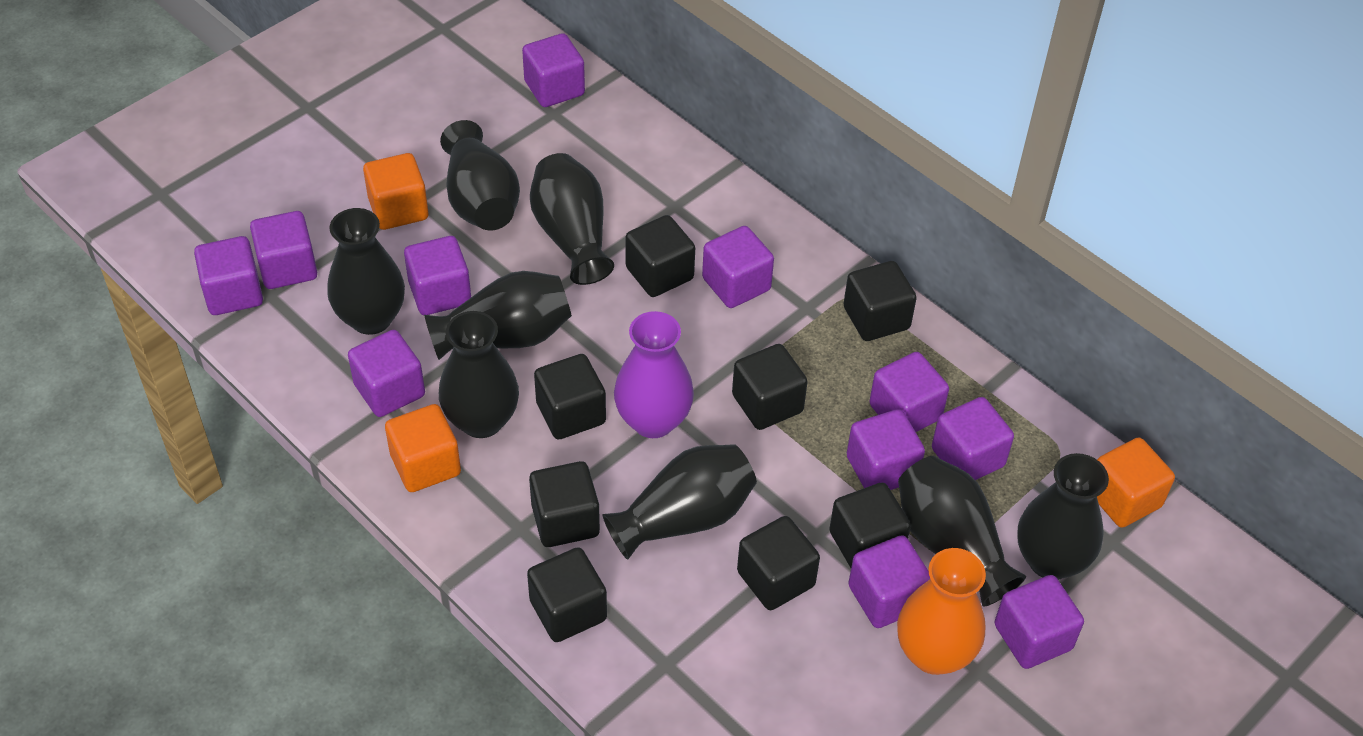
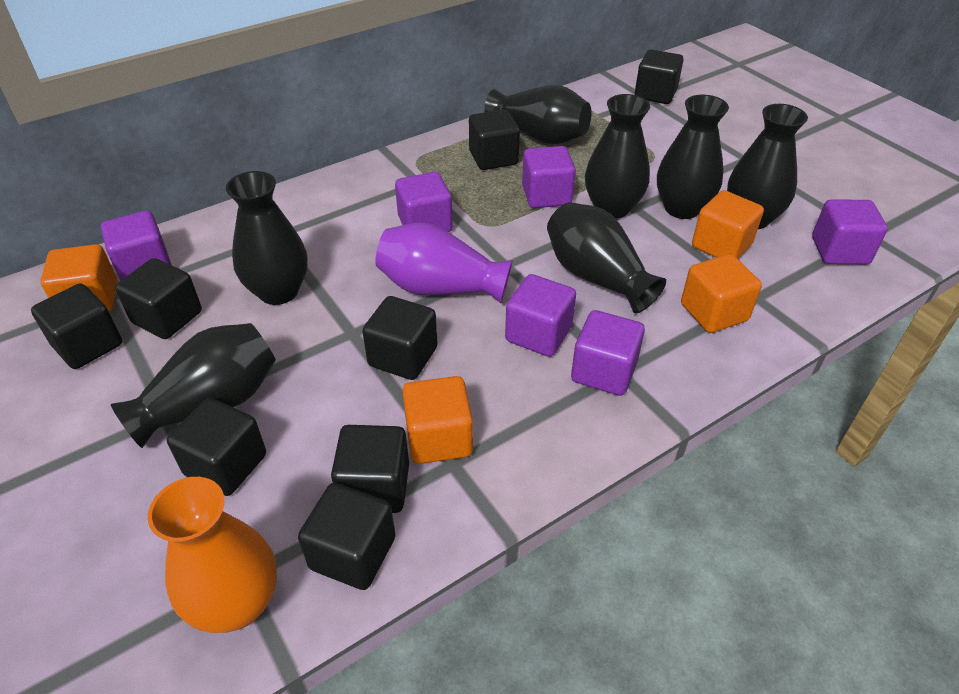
black vase: [327,208,405,335] [424,271,572,360] [439,311,519,438] [440,120,520,231] [530,153,614,285] [603,444,757,560] [898,456,1026,607] [1017,453,1109,580] = 8 -> [111,323,276,448] [226,171,308,305] [485,85,591,144] [547,202,666,313] [585,94,650,218] [657,95,729,219] [727,104,808,229] = 7
orange cube: [363,153,429,230] [385,404,461,492] [1097,438,1175,528] = 3 -> [40,244,118,312] [403,376,473,464] [681,254,762,333] [692,190,764,259] = 4
purple cube: [194,236,263,315] [250,211,317,289] [348,330,425,417] [404,236,471,315] [522,33,585,107] [702,226,774,308] [847,409,925,490] [848,535,930,628] [869,352,949,432] [932,397,1014,480] [995,575,1084,669] = 11 -> [101,211,171,281] [395,172,453,232] [505,274,576,357] [522,146,576,208] [571,310,645,396] [812,199,888,265] = 6

